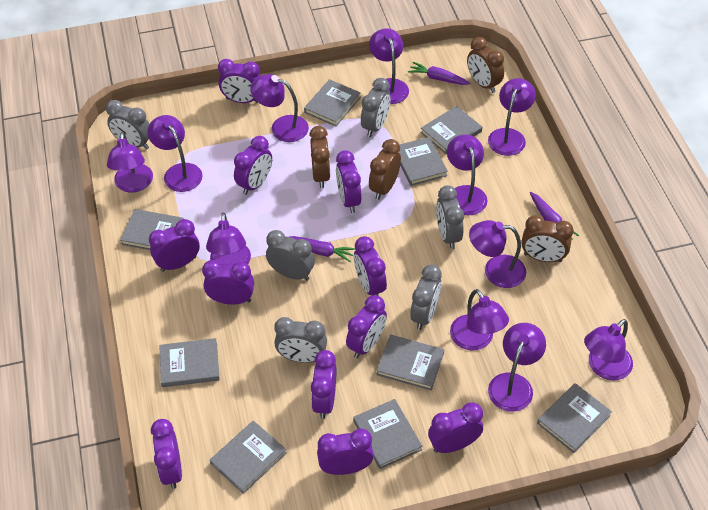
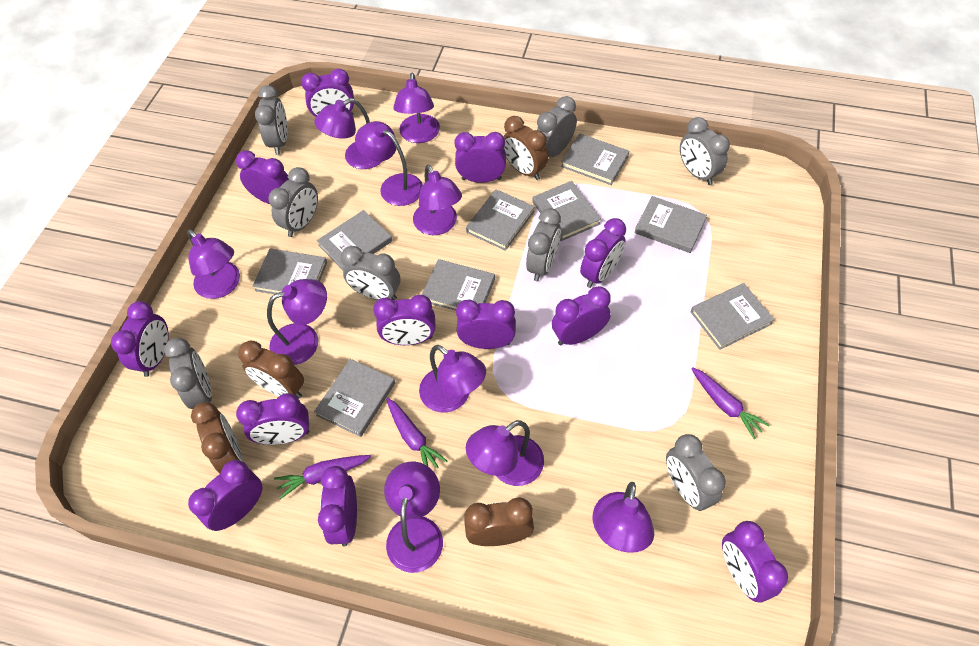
grey clock: [106,100,149,150] [266,230,315,281] [274,317,327,363] [361,78,390,137] [410,265,442,330] [436,185,464,249] = 6 -> [164,338,212,409] [255,85,288,155] [268,167,318,237] [341,246,400,300] [526,208,561,281] [537,96,577,157] [666,434,726,511] [680,117,730,185] = 8
purple clock: [149,219,200,272] [151,419,182,489] [202,260,254,305] [218,59,260,103] [234,136,272,195] [311,350,336,419] [317,429,374,475] [336,150,362,213] [346,295,387,358] [354,236,387,296] [428,402,483,453] = 11 -> [111,301,169,377] [188,460,263,531] [236,150,289,204] [236,393,309,445] [301,68,354,117] [318,466,357,546] [373,295,436,345] [454,132,506,183] [456,299,516,349] [552,286,611,346] [580,218,626,288] [722,521,788,602] = 12
purple lamp: [107,132,153,192] [148,115,203,192] [206,212,251,265] [250,74,309,142] [369,28,409,104] [447,135,488,215] [450,289,509,350] [469,220,526,288] [488,78,536,156] [488,323,546,412] [584,319,633,381] = 11 -> [187,229,240,299] [267,279,327,365] [314,98,383,169] [355,121,423,206] [384,462,443,573] [393,73,440,143] [413,165,462,235] [419,345,486,413] [466,420,544,486] [593,482,654,553] = 10

